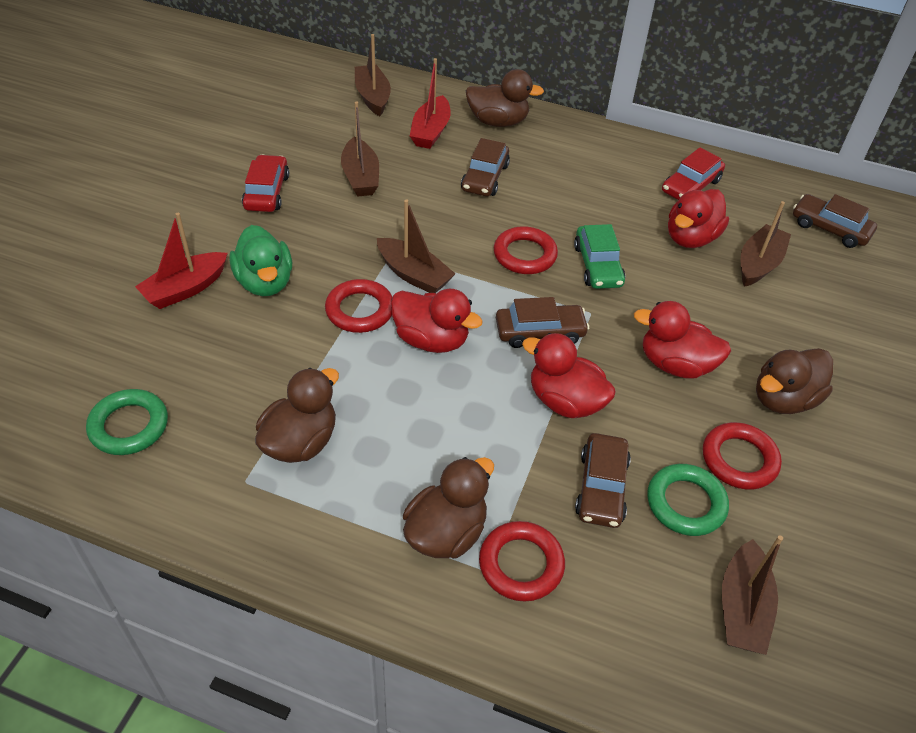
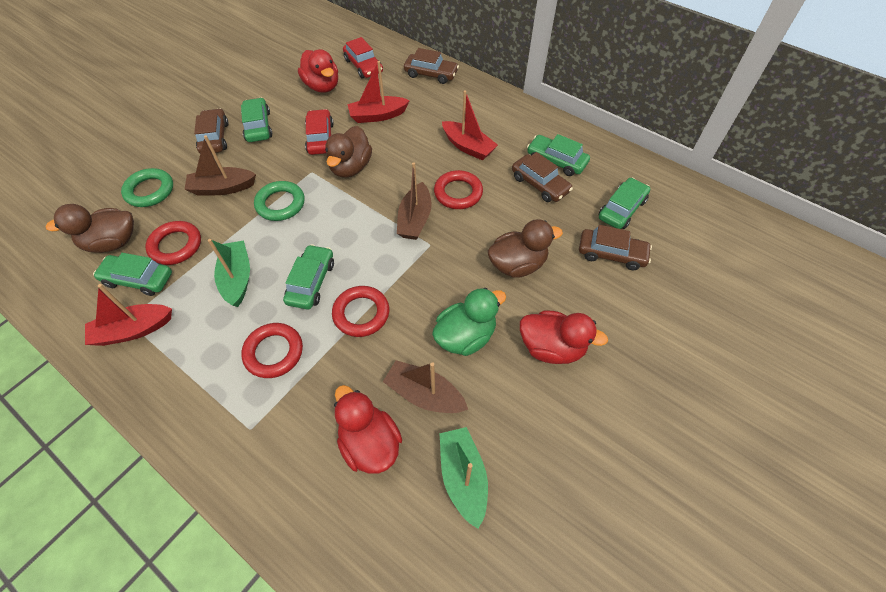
brown boat: [341,101,379,197] [355,34,391,116] [377,199,455,293] [722,535,783,655] [741,201,791,287] = 5 -> [185,135,256,196] [383,360,468,413] [397,162,432,240] = 3
brown duck: [255,368,339,463] [403,457,494,559] [466,69,544,127] [756,348,833,414] = 4 -> [46,204,134,253] [325,126,372,178] [487,219,563,278] = 3
green boat: none = 0 -> [208,239,250,307] [439,427,488,529] = 2
green car: [574,224,625,289] = 1 -> [93,253,172,296] [241,98,273,142] [283,244,334,309] [527,134,590,176] [599,178,650,229] = 5
red boat: [135,213,228,309] [410,58,451,149] = 2 -> [85,284,172,346] [348,61,410,123] [442,90,498,161] = 3
red duck: [391,289,483,353] [522,333,616,418] [634,301,731,379] [668,189,729,248] = 4 -> [298,49,338,93] [334,385,402,474] [520,310,608,364] = 3

